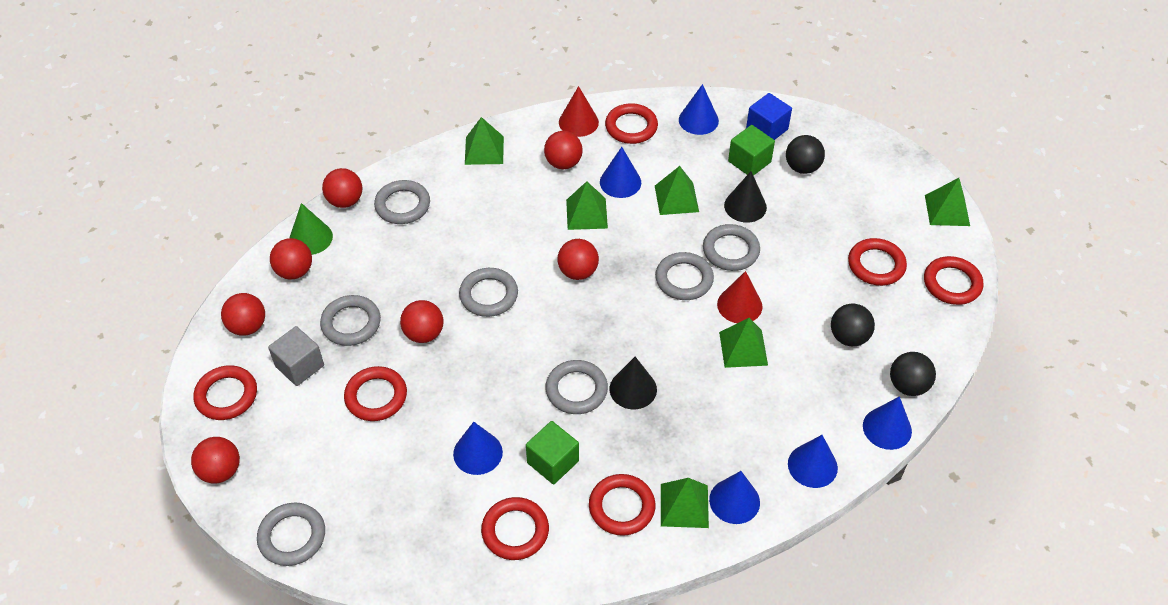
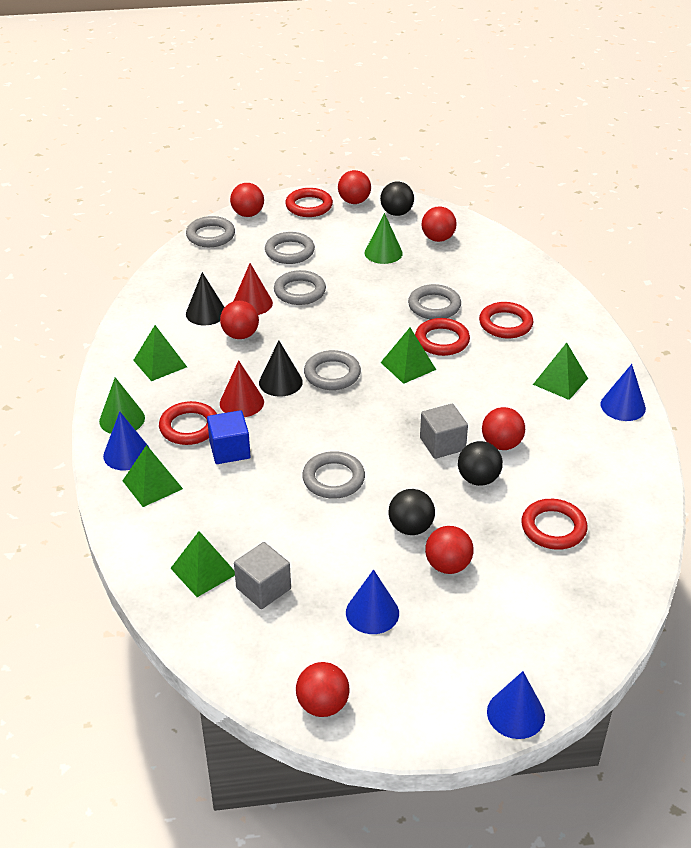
blue cone: [453,422,503,475] [600,147,641,198] [679,84,719,135] [709,471,760,524] [788,435,838,488] [863,396,912,450] = 6 -> [103,411,149,470] [346,569,399,634] [487,671,545,739] [601,364,646,421] = 4
green cone: [290,203,333,255] = 1 -> [99,377,145,434] [365,213,403,264] = 2
green cube: [526,421,579,485] [728,125,775,176] = 2 -> none = 0
green pyramid: [465,117,504,165] [566,181,608,230] [655,166,699,215] [661,478,709,528] [719,318,768,368] [925,178,970,226] = 6 -> [123,445,183,507] [133,325,187,381] [170,531,235,597] [380,328,436,384] [533,343,588,400] = 5
grey cube: [268,326,324,386] = 1 -> [234,542,291,609] [420,404,468,459] = 2
grey ring: [257,503,325,566] [320,295,381,346] [374,180,430,224] [459,268,518,317] [545,360,608,414] [655,252,714,300] [703,224,760,271] = 7 -> [186,216,235,247] [265,232,315,264] [274,270,326,305] [302,451,365,499] [304,350,361,390] [408,284,461,319] = 6
red ring: [193,365,257,420] [344,366,407,421] [481,497,549,560] [589,474,656,536] [605,103,658,144] [848,238,907,286] [924,256,983,305] = 7 -> [159,401,217,445] [285,188,333,217] [415,318,470,356] [479,302,533,338] [521,499,587,550] = 5

